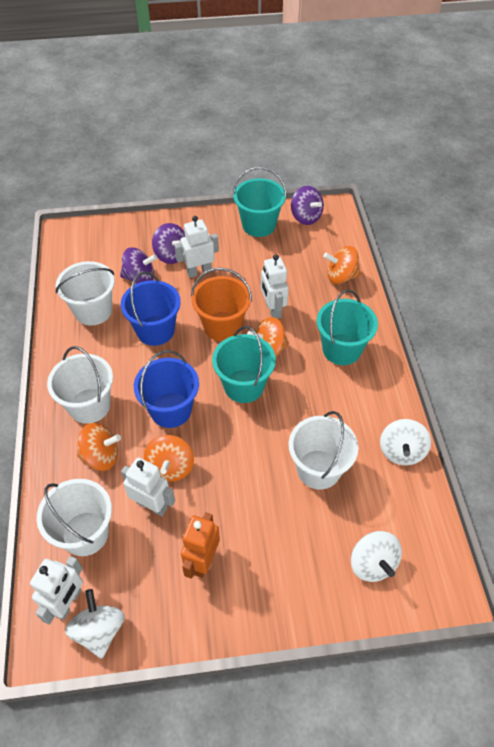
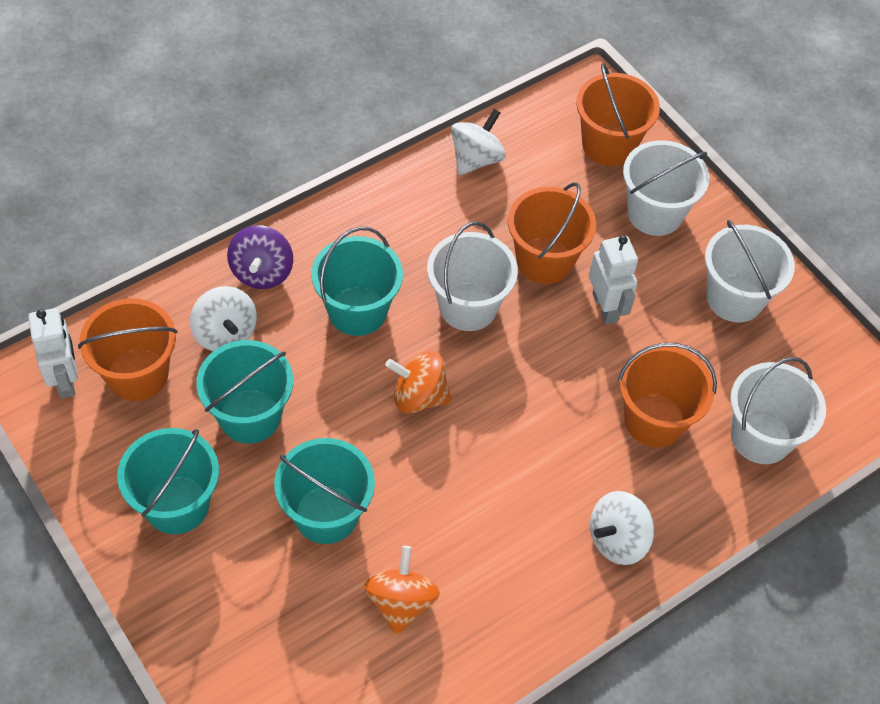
blue bucket: [121,271,181,346] [134,350,199,428] = 2 -> none = 0
orange bucket: [191,268,252,341] = 1 -> [78,298,177,401] [508,182,596,284] [576,63,660,166] [618,343,717,447] = 4
orange robot: [181,512,220,579] = 1 -> none = 0
orange spinning top: [77,423,121,471] [144,435,194,482] [247,317,289,357] [323,246,361,284] = 4 -> [364,546,440,636] [385,351,452,414] = 2
purple spinning top: [120,247,157,284] [152,223,185,264] [291,186,324,225] = 3 -> [227,225,293,289] = 1
turquoise bucket: [212,326,276,403] [233,167,287,237] [317,290,378,365] = 3 -> [117,428,219,534] [196,340,293,443] [274,438,375,544] [311,226,403,336] = 4
white robot: [30,556,83,625] [121,457,175,517] [175,216,219,278] [261,254,289,319] = 4 -> [28,308,78,398] [589,235,638,325] = 2

